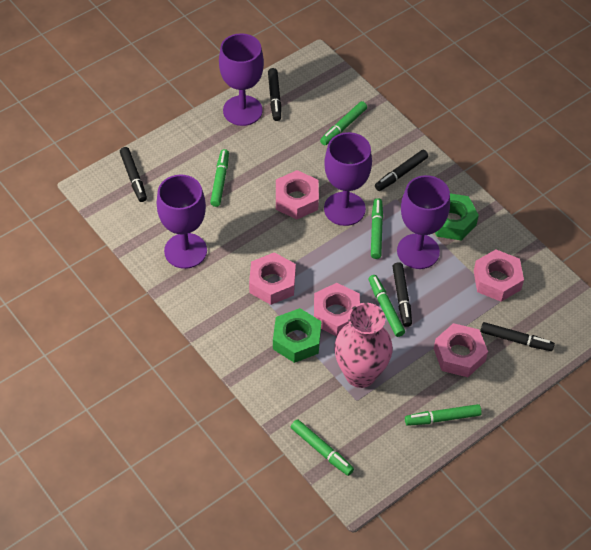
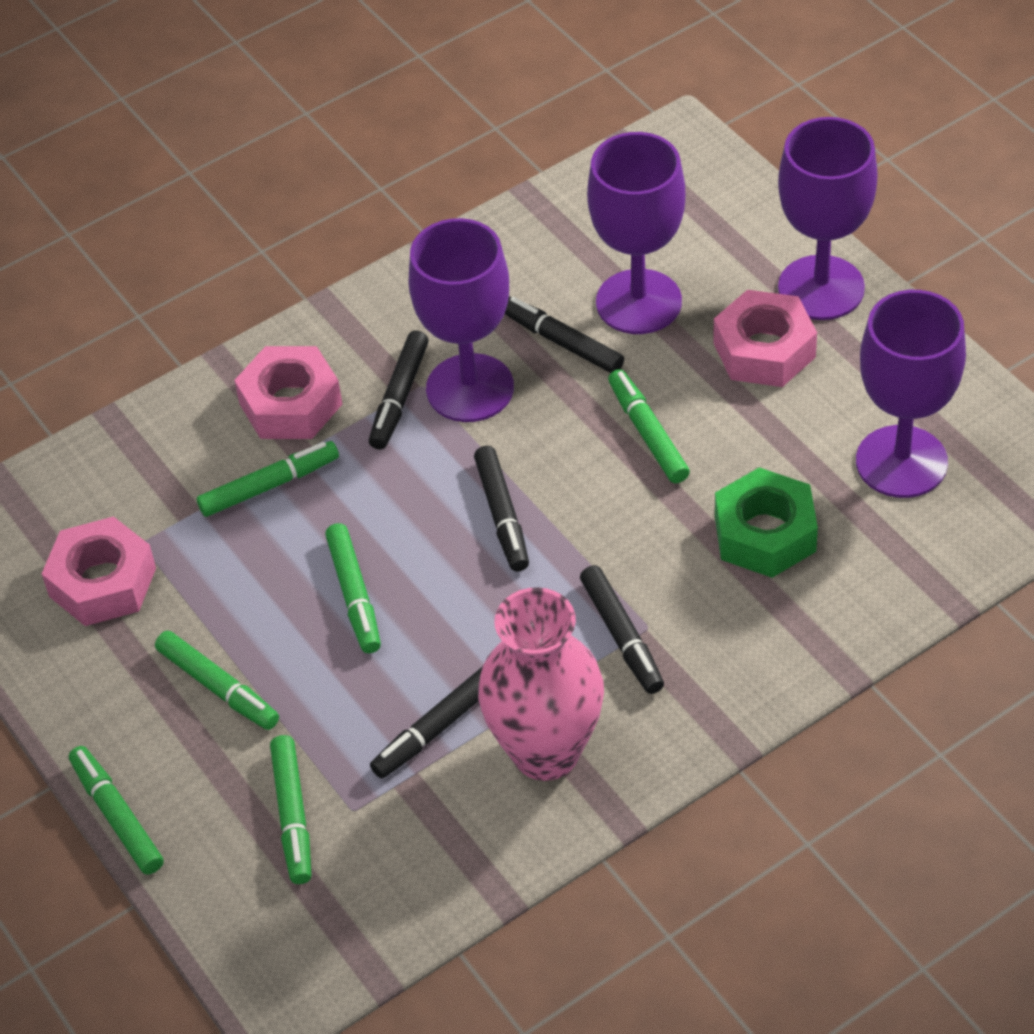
green nut: [273,308,322,363] [435,193,479,241] = 2 -> [715,467,818,578] = 1
pink nut: [249,252,296,305] [276,170,319,219] [314,283,360,336] [434,323,488,377] [474,250,524,302] = 5 -> [42,516,156,626] [234,346,342,439] [713,290,817,387] = 3

